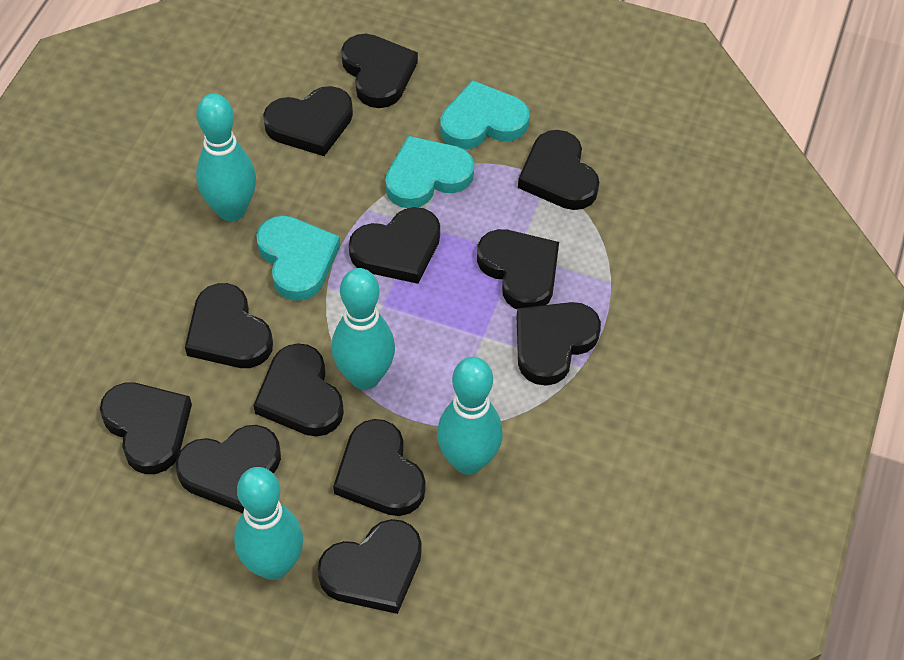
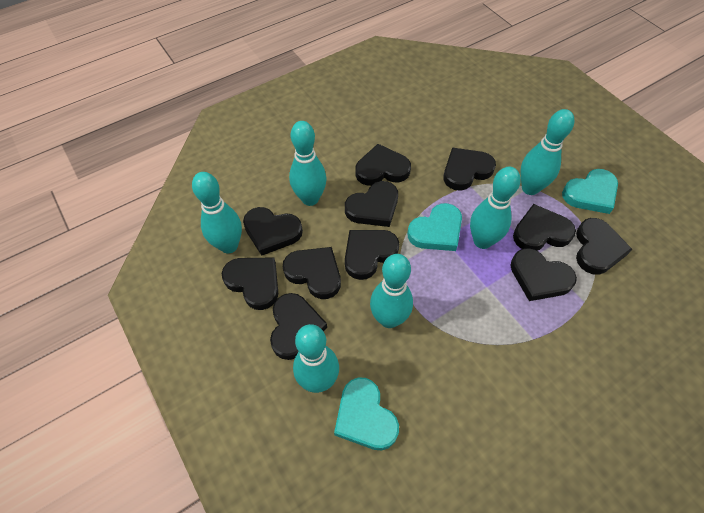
black heart: [100,383,192,474] [176,425,281,513] [185,283,273,368] [254,343,344,437] [263,86,353,156] [317,519,422,614] [333,419,425,516] [341,34,418,108] [349,207,440,284] [477,229,559,309] [517,302,601,386] [518,130,599,210] = 12 -> [221,258,278,310] [243,207,303,256] [270,293,327,360] [283,247,341,299] [345,181,398,227] [345,230,399,280] [355,144,411,186] [443,148,496,191] [510,248,577,301] [513,204,576,251] [576,218,632,275] = 11
turquoise bowling pin: [196,93,256,222] [234,467,303,580] [332,268,395,390] [437,357,503,475] = 4 -> [192,172,242,254] [289,121,326,206] [293,324,339,393] [370,254,413,328] [470,167,521,249] [520,109,574,195] = 6

